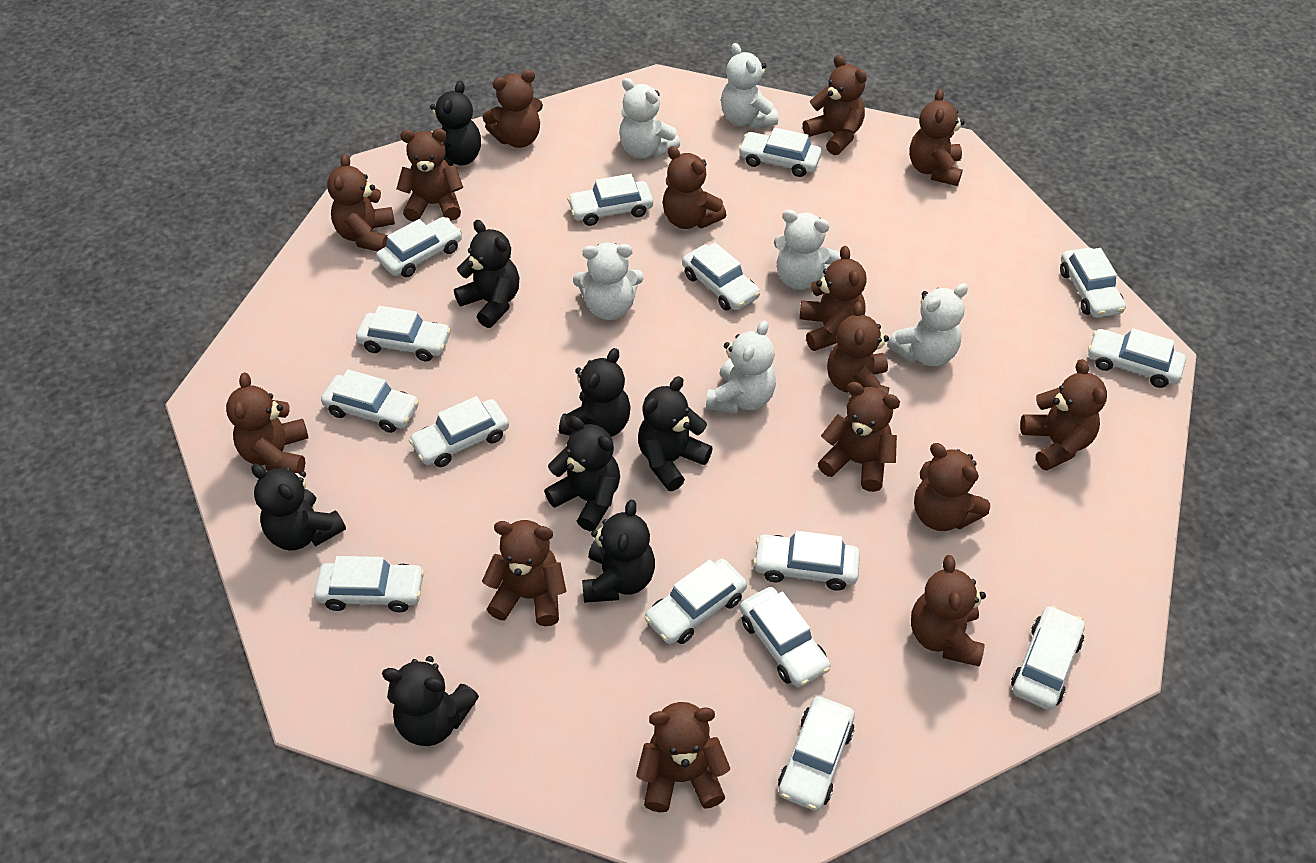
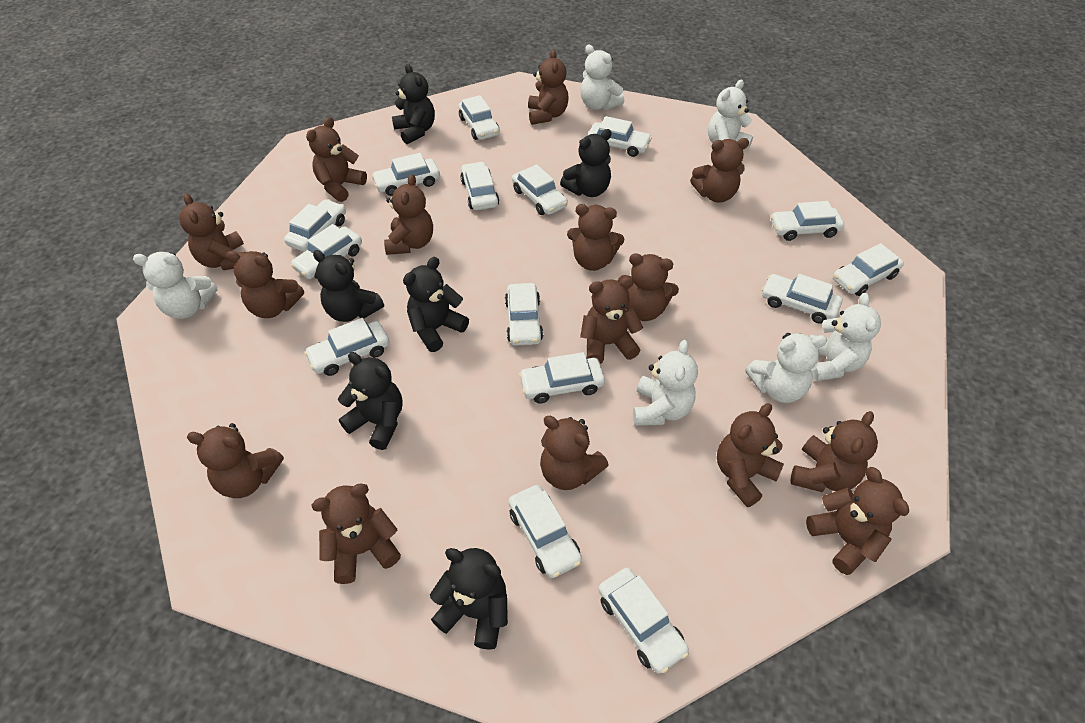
black teddy bear: [251,464,346,551] [382,656,479,746] [430,81,481,166] [454,220,519,328] [544,416,620,531] [559,348,631,437] [582,500,655,603] [638,376,713,491] = 8 -> [313,250,384,322] [338,352,403,450] [392,64,435,144] [403,257,469,352] [430,548,508,650] [560,129,612,197] = 6

